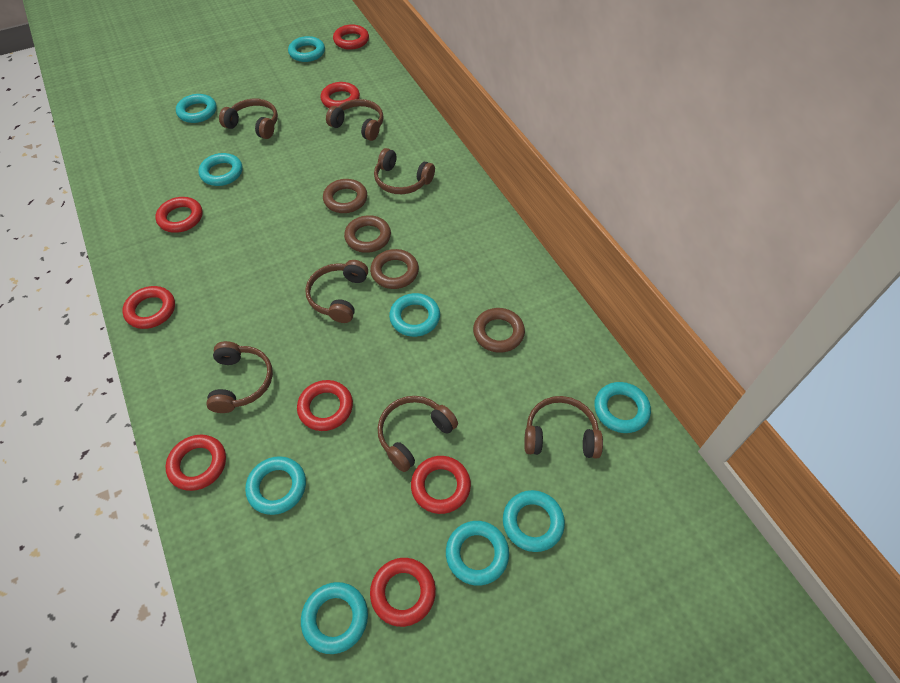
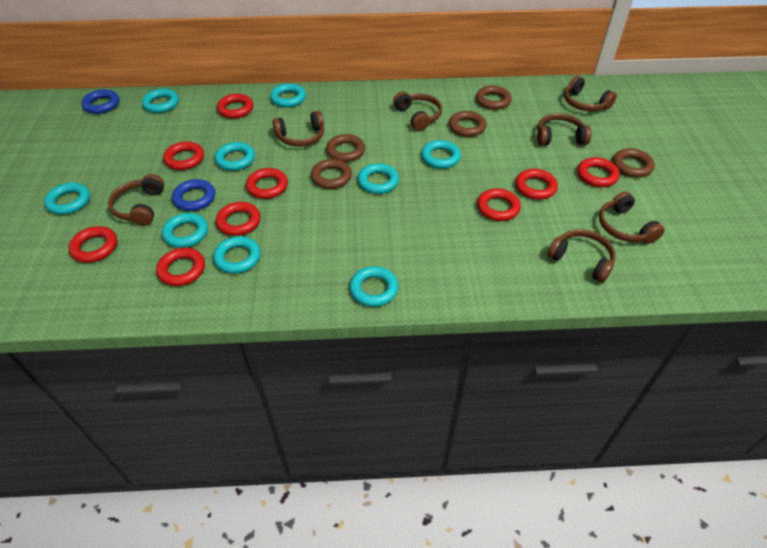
blue ring: none = 0 -> [81,89,119,114] [172,179,215,211] = 2
brown ring: [323,179,367,213] [344,215,391,253] [370,249,419,289] [473,308,525,353] = 4 -> [311,159,352,189] [326,134,365,162] [449,111,487,137] [476,86,512,110] [613,148,655,178] = 5
red ring: [122,286,175,329] [155,197,202,233] [166,435,226,491] [297,380,353,431] [321,82,360,109] [333,24,369,50] [370,558,436,627] [411,456,471,514] = 8 -> [69,226,117,263] [156,248,205,286] [163,142,204,170] [216,202,261,236] [217,94,254,118] [246,168,288,199] [477,188,521,221] [515,169,558,200] [577,157,620,187] = 9

